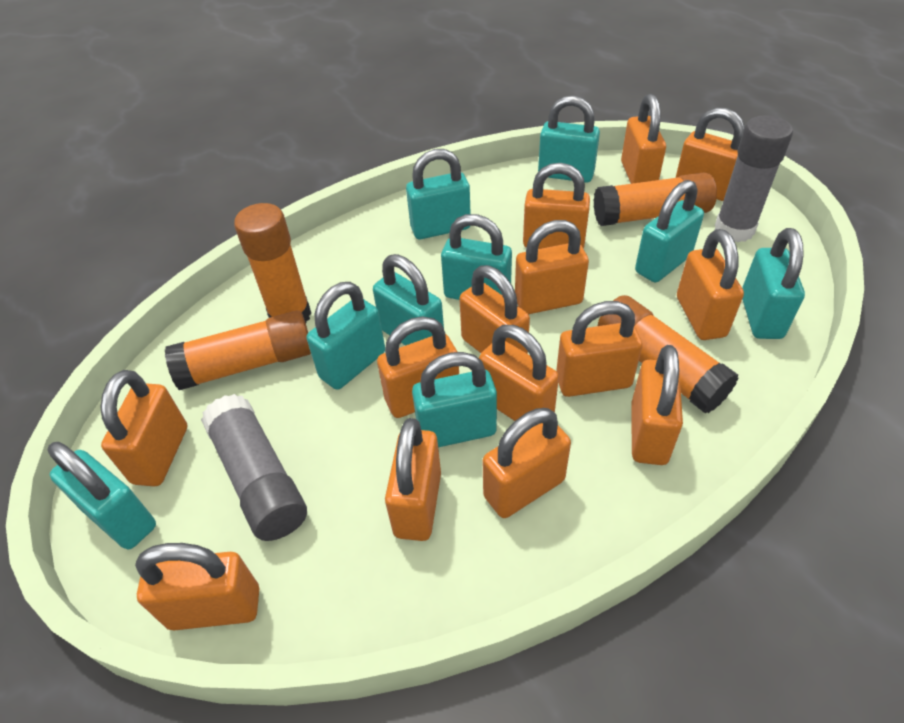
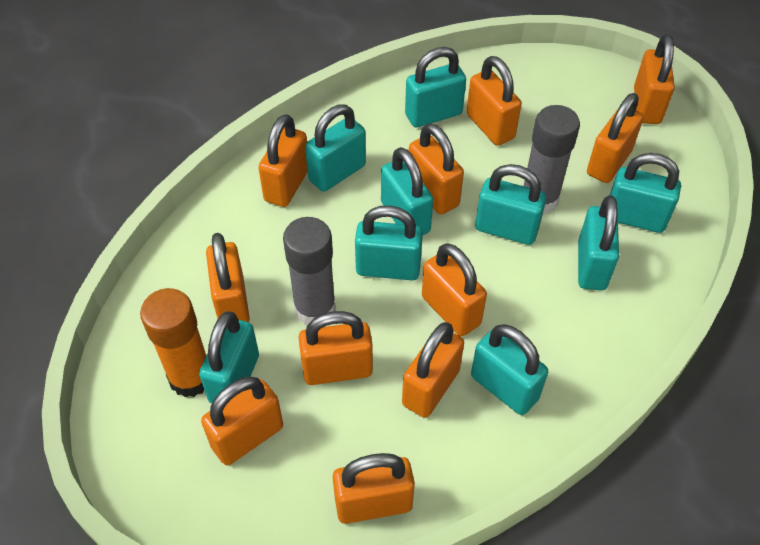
orange glue stick: [165,310,311,390] [234,203,311,323] [593,172,717,226] [598,295,739,413] = 4 -> [140,288,206,397] = 1
orange padlock: [100,370,187,487] [135,543,259,630] [377,316,459,418] [385,418,441,541] [459,265,530,354] [479,325,559,421] [483,408,571,518] [515,220,589,314] [523,163,590,249] [556,301,642,397] [621,94,666,184] [631,345,683,465] [676,107,745,201] [677,229,744,340] = 14 -> [201,376,283,465] [206,233,250,322] [258,114,307,207] [298,311,373,385] [333,453,415,524] [402,322,464,418] [409,123,464,214] [422,243,487,337] [467,56,522,146] [587,93,644,183] [634,34,675,124] = 11

